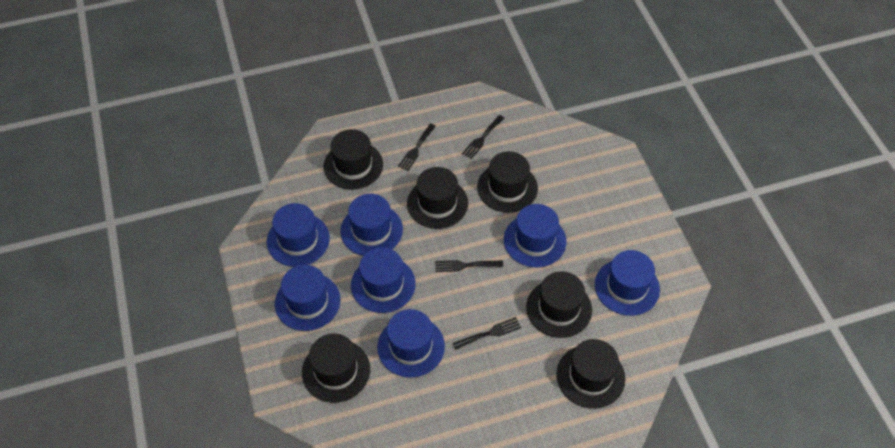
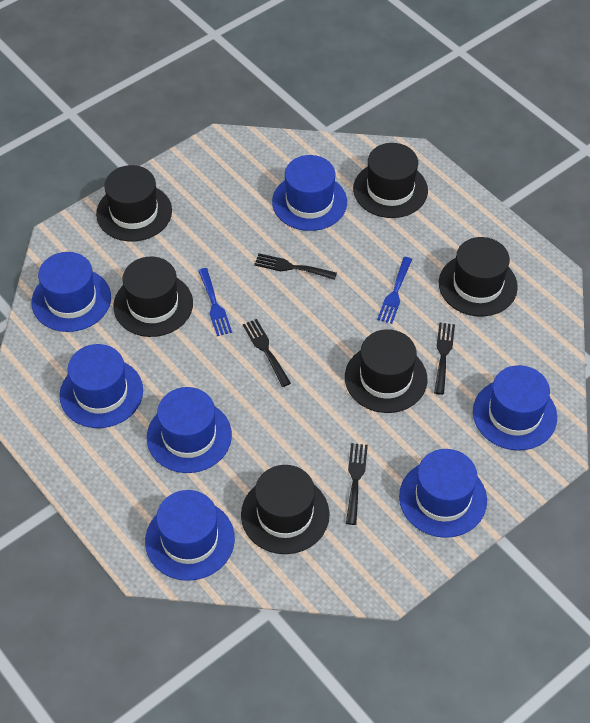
blue fork: none = 0 -> [198,268,232,336] [377,257,412,324] = 2

